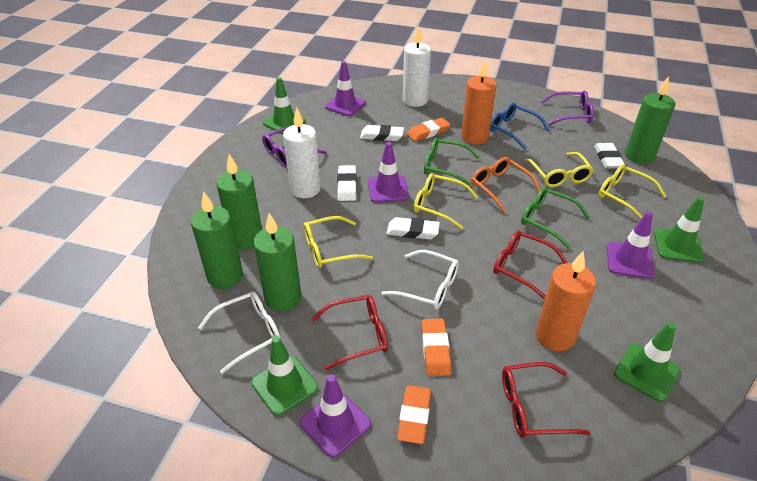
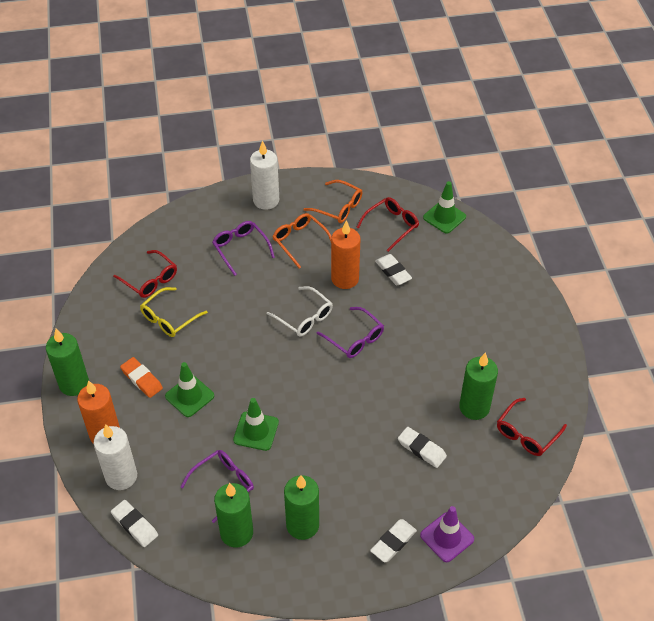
blue glasses: [490,103,550,150] = 1 -> none = 0
green glasses: [424,138,480,186] [521,187,591,248] = 2 -> none = 0
green traffic cone: [251,336,318,416] [263,77,306,134] [614,322,680,402] [654,197,704,263] = 4 -> [165,362,214,417] [233,398,279,451] [423,181,466,234] = 3
orange eraser: [397,385,431,444] [407,118,450,142] [422,319,451,376] = 3 -> [120,357,163,398] = 1
orange glasses: [471,157,540,213] = 1 -> [273,213,332,269] [304,180,362,223] = 2
purple glasses: [262,127,327,167] [540,91,594,125] = 2 -> [181,450,254,523] [212,221,275,276] [317,307,384,358] = 3
purple traffic cone: [300,374,371,457] [325,61,366,116] [368,142,409,203] [607,211,655,279] = 4 -> [420,506,474,562] = 1
white glasses: [198,292,281,374] [382,250,459,309] = 2 -> [267,286,333,336] = 1
yellow glasses: [304,216,373,268] [414,173,478,229] [524,152,594,187] [598,164,666,220] = 4 -> [140,287,208,337] = 1

